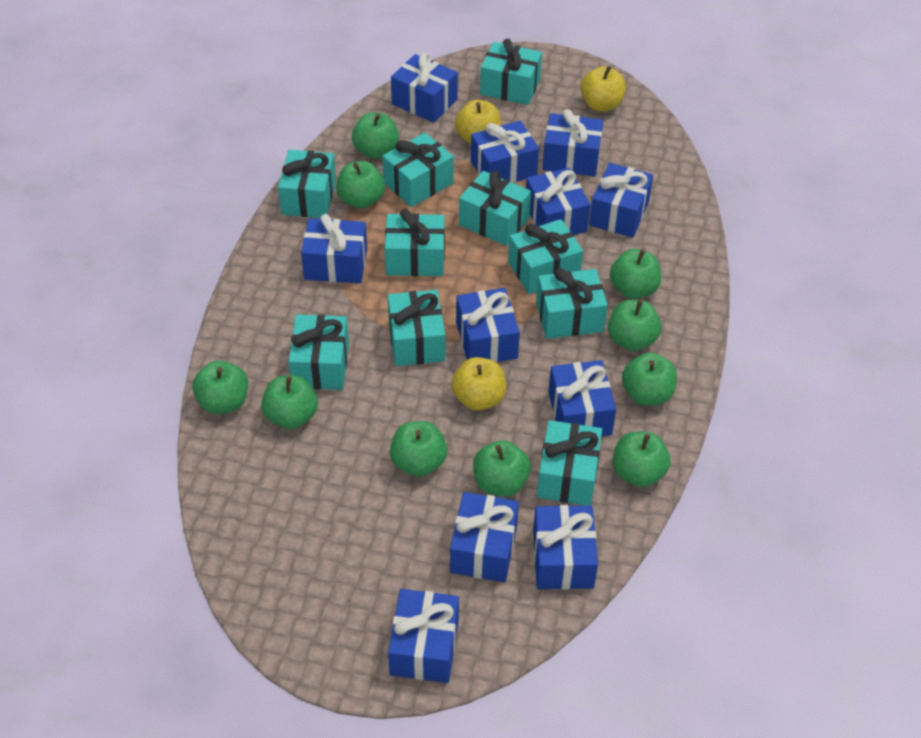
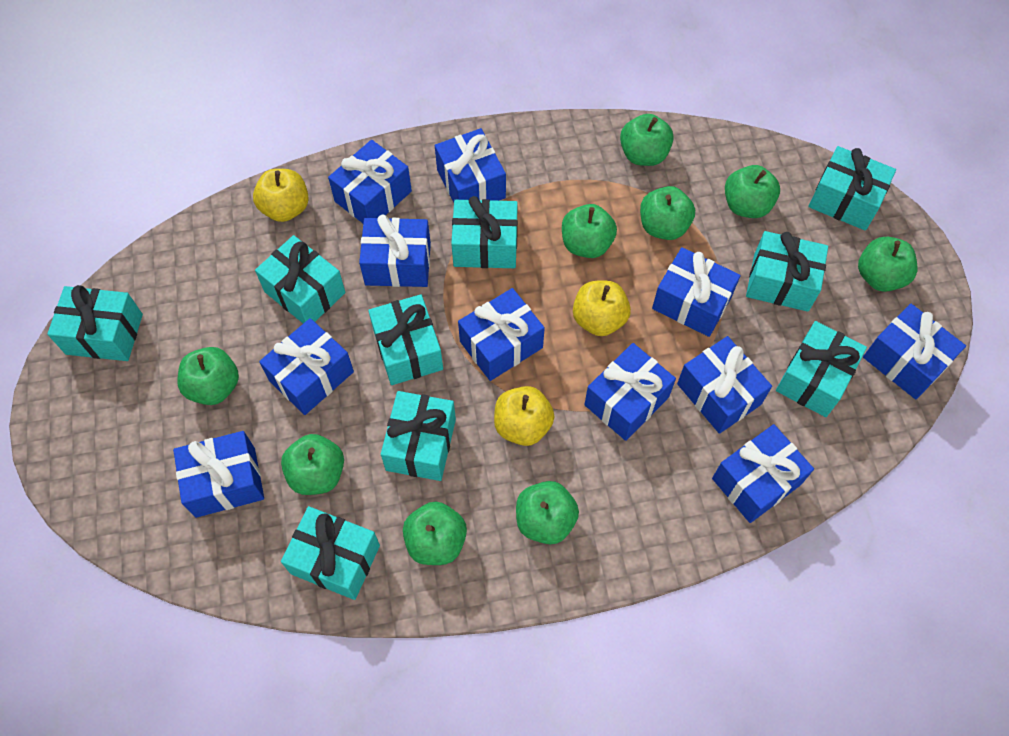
green apple: [192,361,248,414] [261,375,318,429] [336,161,385,209] [352,113,399,159] [390,421,447,477] [473,440,531,497] [608,300,662,351] [610,249,661,299] [613,432,671,487] [622,353,677,406] = 10 -> [177,347,239,405] [281,434,344,495] [403,501,467,565] [516,481,579,544] [562,204,617,258] [620,114,674,166] [640,186,695,240] [725,165,780,218] [858,237,917,292] = 9
turquoise gift: [278,150,336,218] [288,314,349,390] [382,133,454,207] [385,209,445,276] [388,290,445,366] [459,171,531,246] [480,39,542,105] [508,219,583,294] [536,268,608,339] [537,420,602,506] = 10 -> [47,285,143,361] [255,235,346,323] [281,506,380,600] [368,294,443,385] [381,391,456,481] [451,196,518,268] [746,231,828,312] [776,321,867,417] [808,146,896,231] = 9

